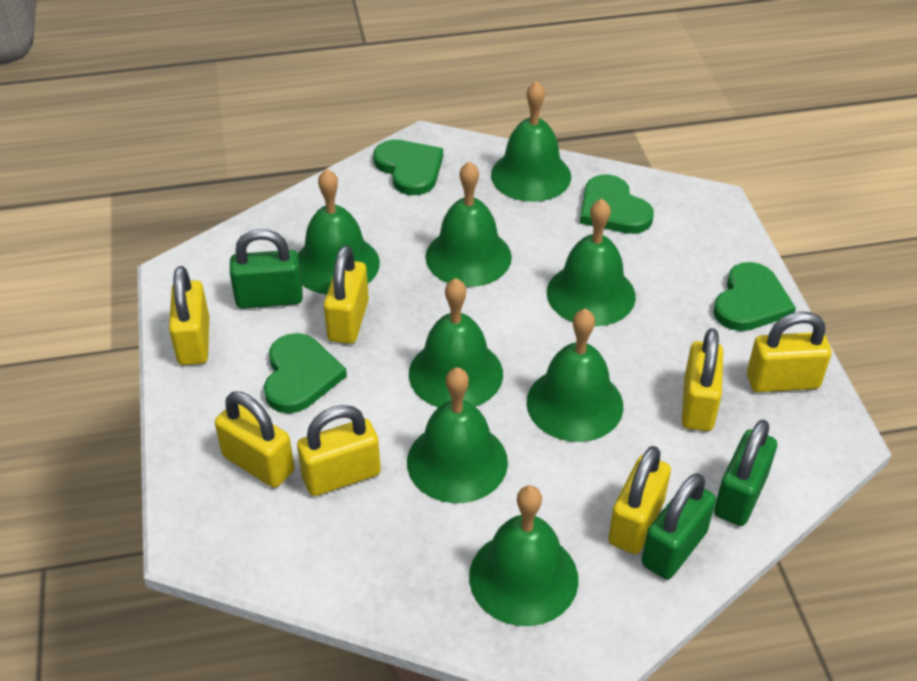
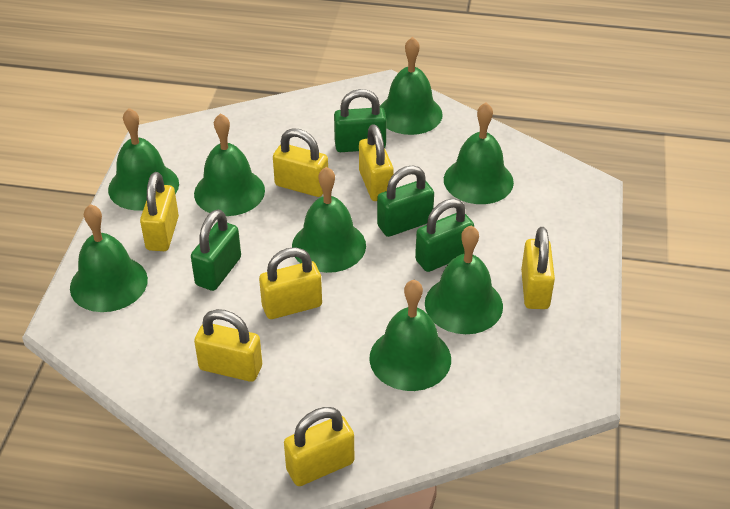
green heart: [264,333,347,414] [373,140,443,195] [580,174,654,234] [713,262,796,331] = 4 -> none = 0
green padlock: [230,229,303,309] [642,473,716,580] [714,420,777,526] = 3 -> [191,209,241,291] [334,89,387,152] [377,166,434,237] [415,198,474,272] = 4

